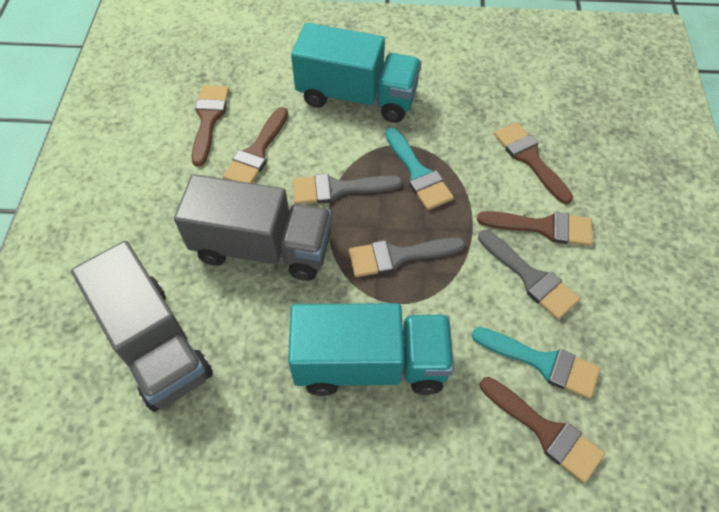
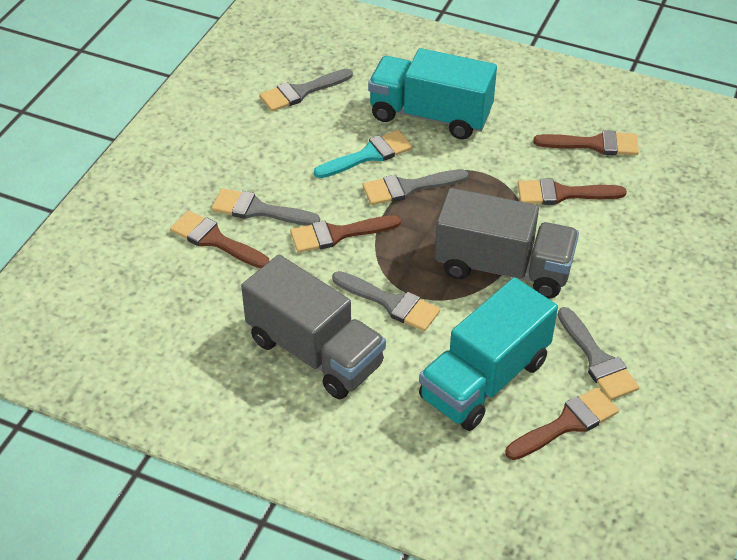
grey brush: [293,173,402,204] [349,238,465,277] [478,230,580,320] = 3 -> [211,188,320,226] [259,69,353,112] [332,271,440,331] [363,169,468,205] [558,307,639,400] = 5
turquoise brush: [385,128,454,210] [472,327,600,399] = 2 -> [314,130,413,178] = 1

